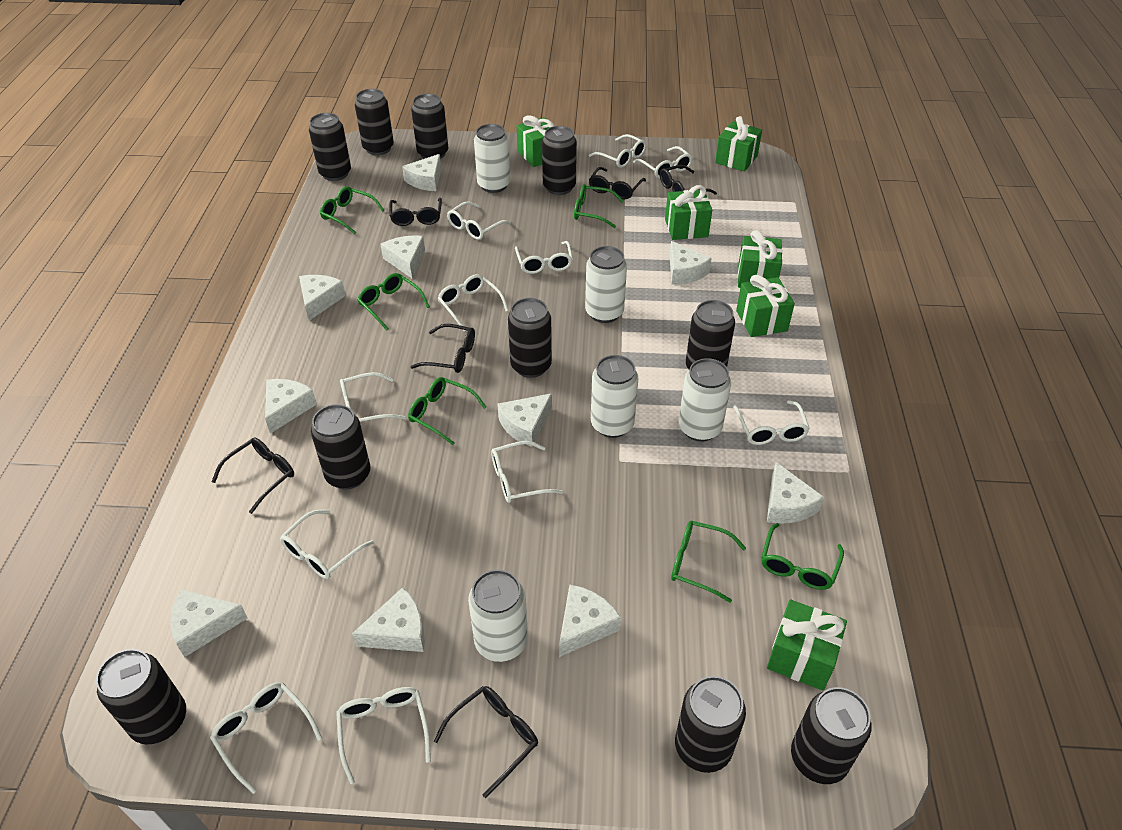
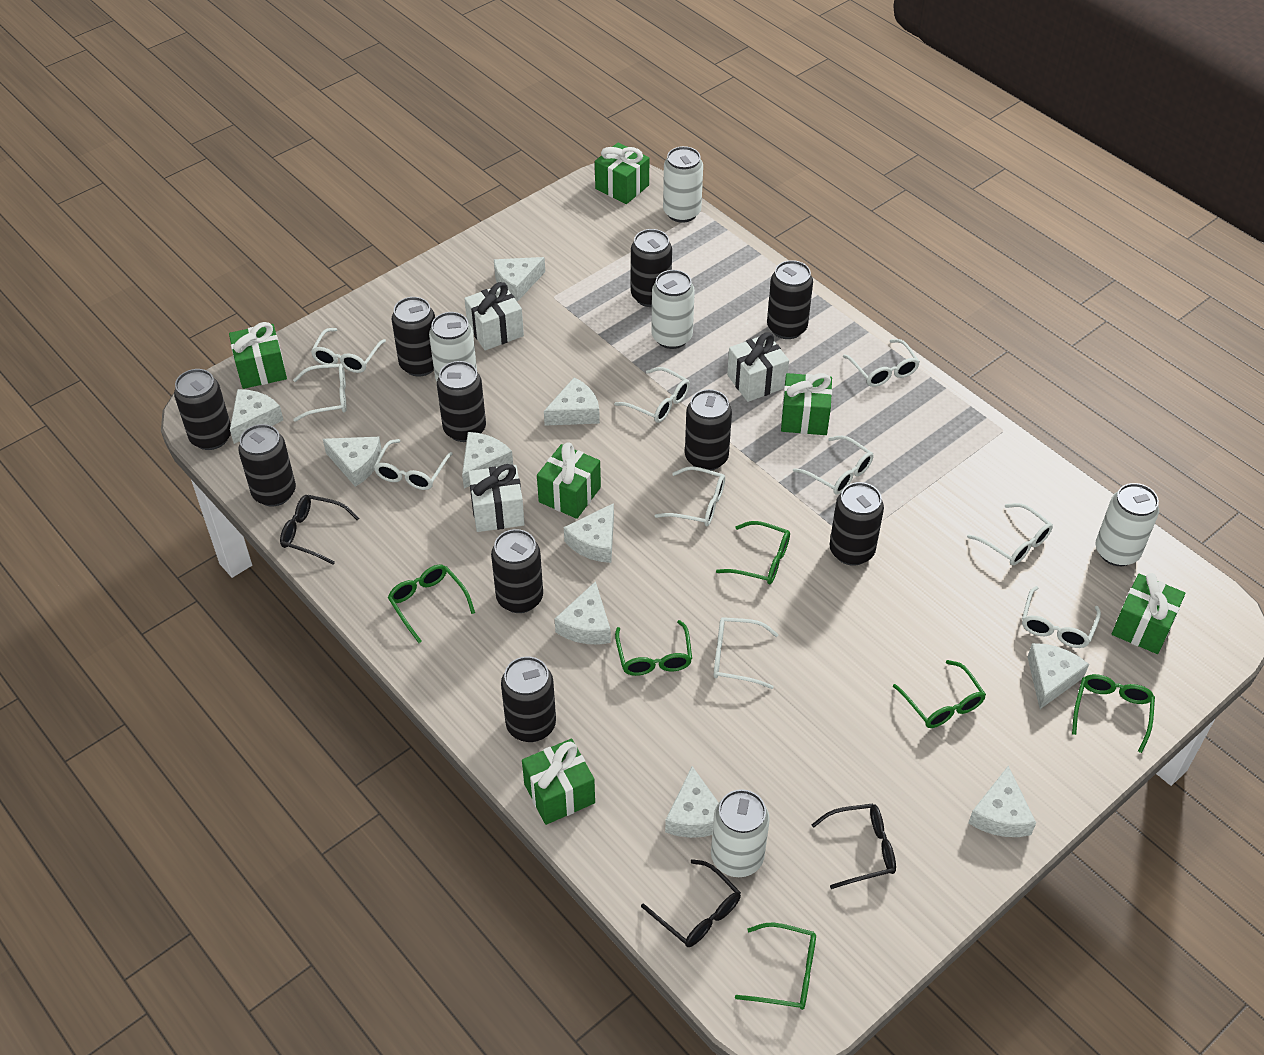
black glasses: [212,437,294,514] [389,198,442,226] [411,324,475,373] [434,686,538,798] [589,167,646,199] [660,165,717,195] = 6 -> [280,495,359,565] [641,859,741,947] [811,804,896,889] = 3
white gift: none = 0 -> [464,282,524,350] [468,464,525,532] [727,332,789,402] = 3
white glasses: [210,683,322,794] [280,510,374,579] [336,687,431,784] [340,372,405,422] [438,274,509,331] [447,202,511,240] [491,441,563,503] [515,241,573,274] [589,134,646,168] [633,146,693,178] [733,400,810,445] = 11 -> [293,363,347,422] [311,328,386,373] [374,439,453,490] [614,367,690,423] [655,466,725,526] [713,617,779,689] [793,436,873,495] [843,339,920,387] [967,503,1053,565] [1022,586,1101,648] = 10

